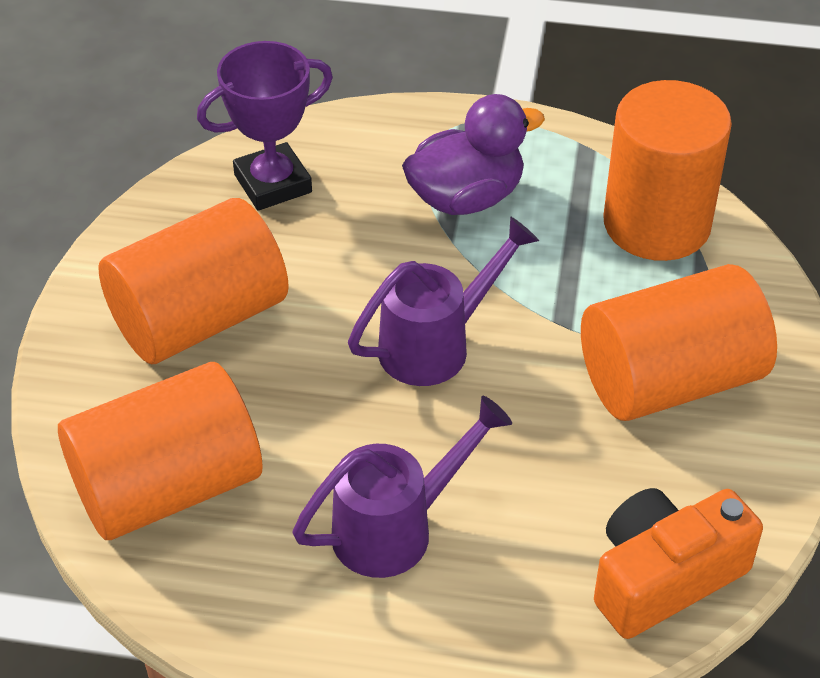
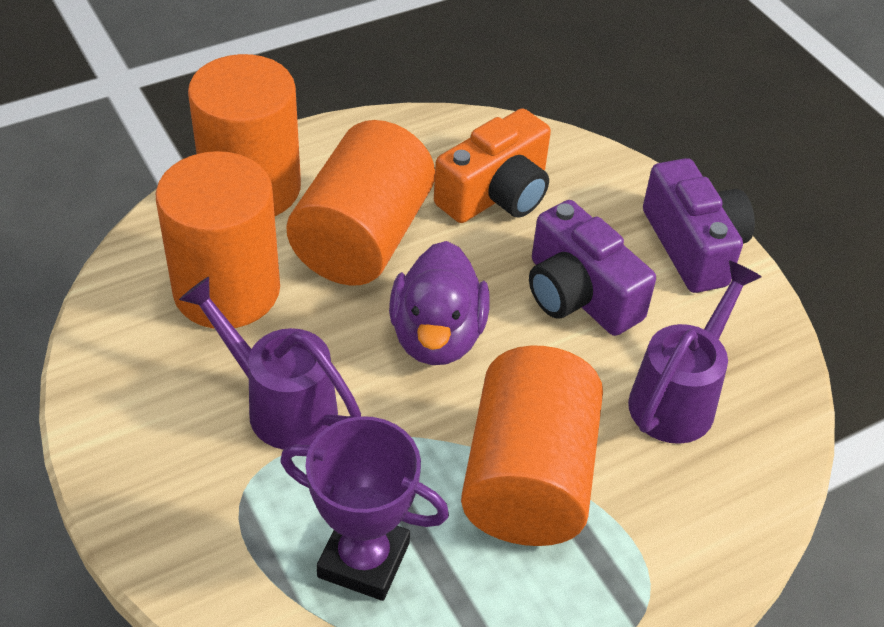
purple camera: none = 0 -> [529,200,656,336] [643,158,755,293] = 2

